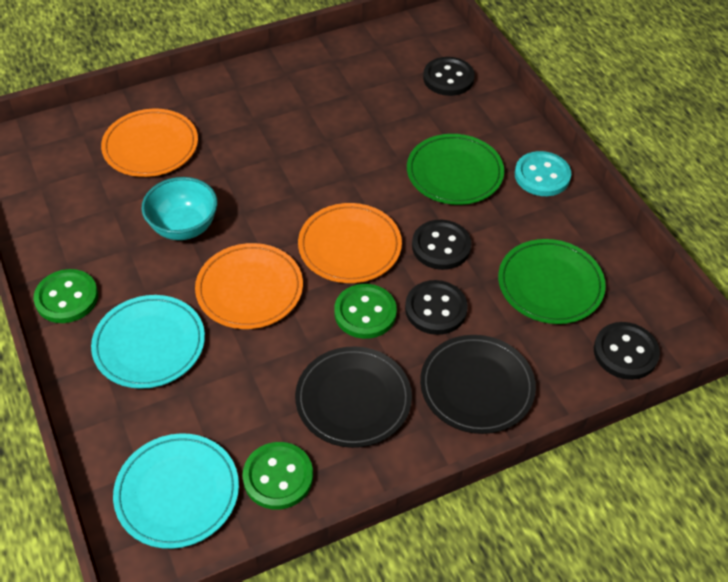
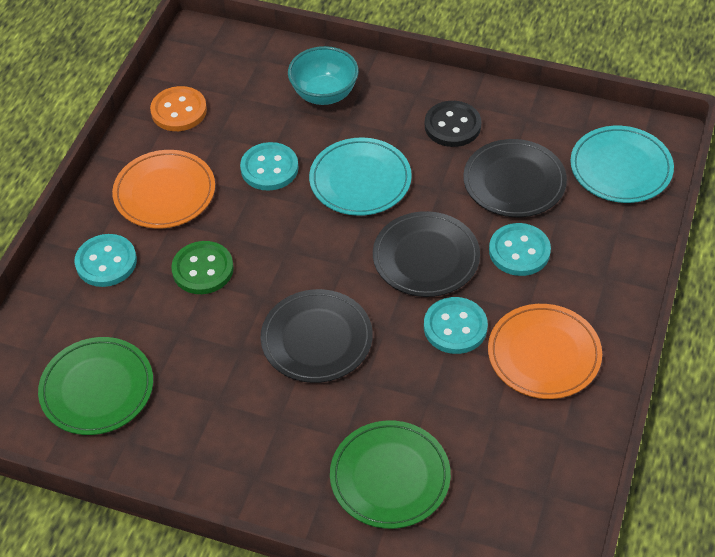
black button: [405,280,468,335] [412,220,472,270] [423,57,475,96] [594,322,660,380] = 4 -> [425,101,481,147] = 1
black plate: [295,346,412,448] [420,335,536,434] = 2 -> [261,289,373,383] [373,211,480,297] [463,139,567,217] = 3
green button: [34,269,98,323] [242,442,313,510] [334,284,397,339] = 3 -> [171,241,234,294] = 1
orange button: none = 0 -> [150,86,207,131] = 1
orange plate: [101,109,198,177] [195,243,303,329] [298,203,402,283] = 3 -> [112,150,215,228] [488,304,602,399] = 2
turquoise button: [515,151,571,196] = 1 -> [75,234,137,287] [240,142,298,191] [424,297,488,354] [489,223,551,276] = 4

